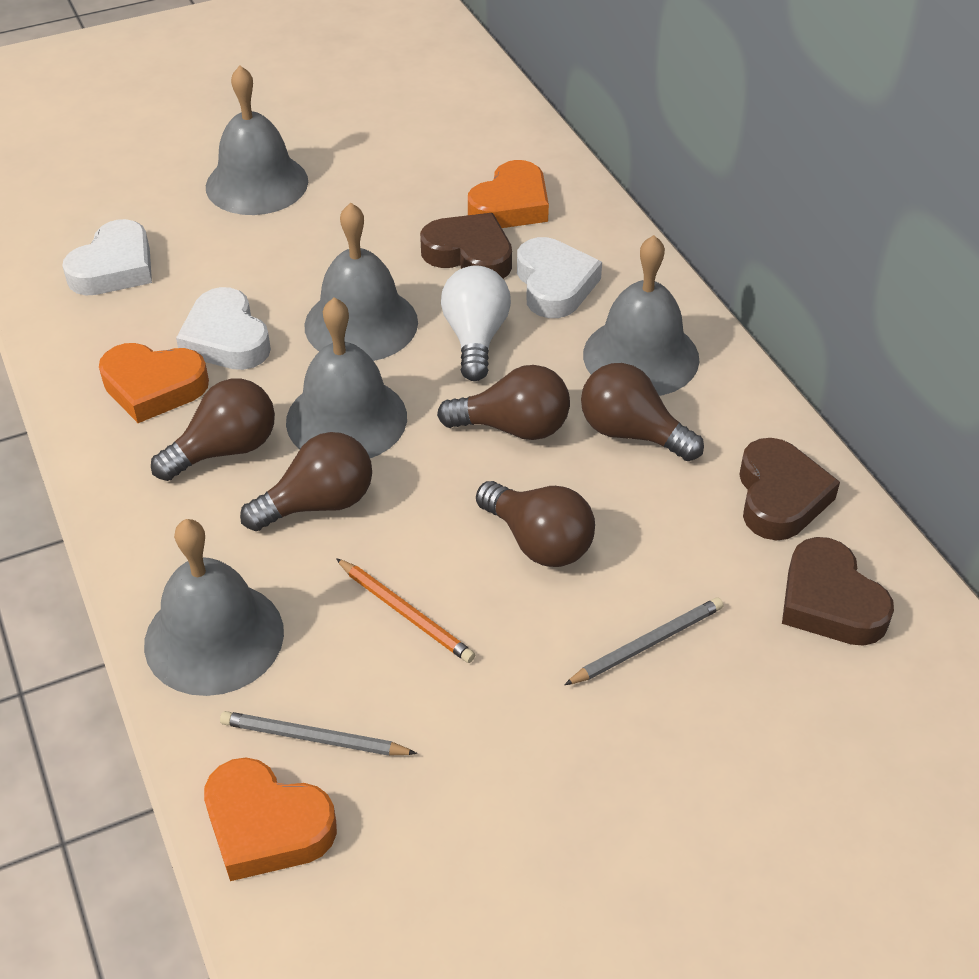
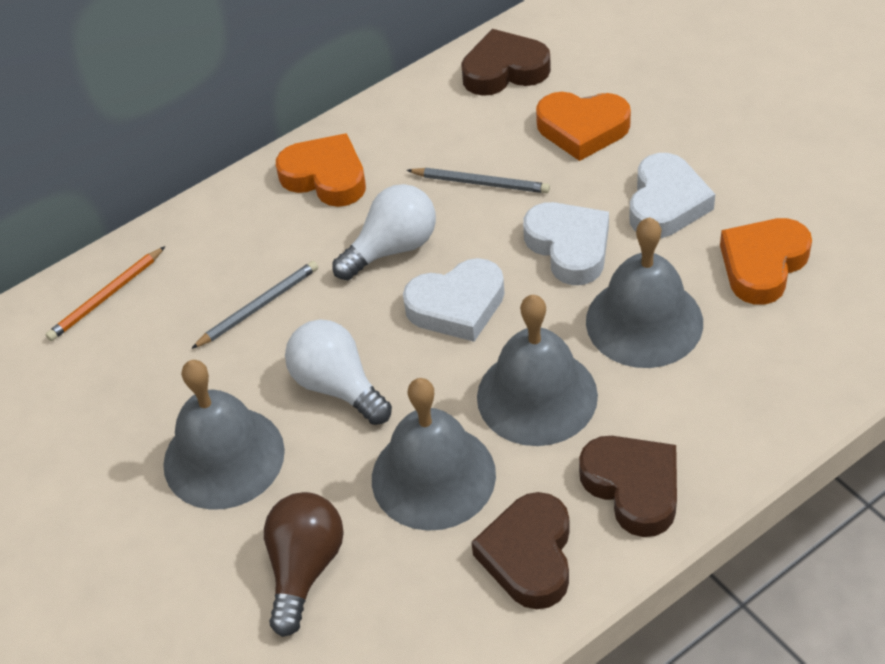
brown light bulb: [151,379,275,481] [240,432,372,531] [437,365,570,440] [476,481,595,567] [581,363,704,461] = 5 -> [264,492,344,637] = 1
grey bell: [144,519,284,696] [206,66,308,215] [286,298,407,458] [305,203,418,361] [583,235,699,396] = 5 -> [163,360,285,510] [372,378,496,531] [477,295,598,446] [586,217,703,368] = 4
white light bulb: [441,265,511,381] = 1 -> [285,319,392,425] [332,184,436,280] = 2

